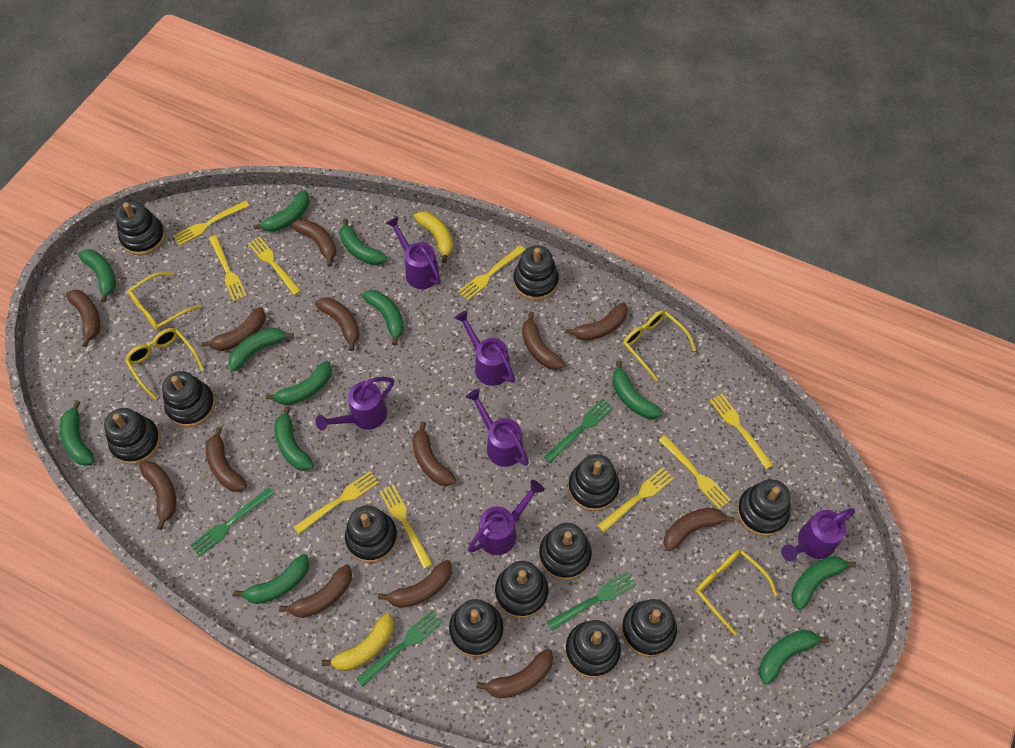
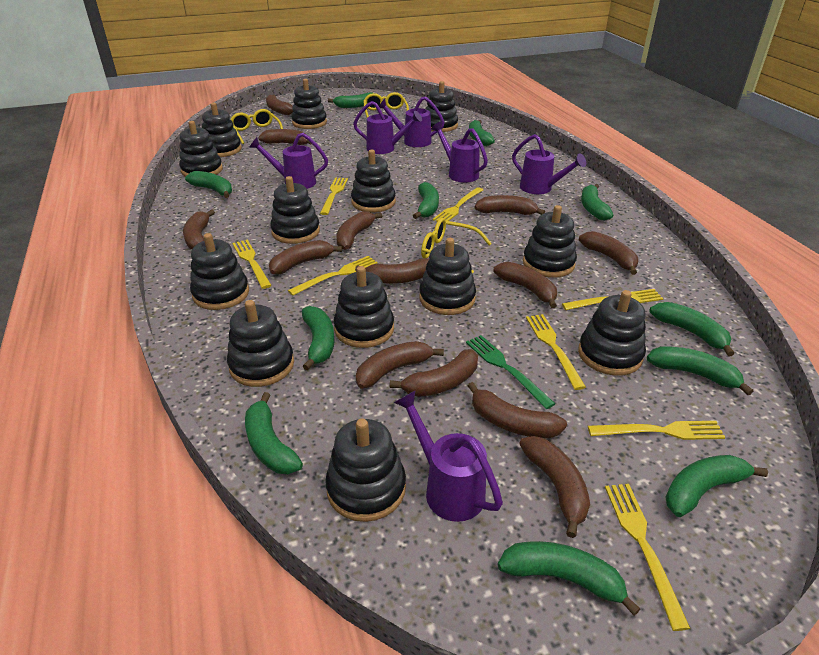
black stacking toy: [104,408,161,464] [115,201,166,256] [162,371,216,427] [345,505,398,563] [449,599,504,657] [495,561,548,618] [513,245,559,300] [539,523,592,580] [565,620,621,678] [568,454,620,511] [622,599,677,657] [737,479,791,536] = 12 -> [179,121,223,177] [190,233,249,310] [202,103,242,157] [227,300,294,387] [270,176,320,244] [291,79,327,129] [325,419,406,522] [334,266,394,348] [351,150,396,212] [419,238,476,315] [426,81,458,132] [523,205,577,278] [578,290,646,376] = 13
green banana: [60,400,95,466] [78,249,116,303] [228,328,294,371] [234,554,309,604] [254,190,310,232] [266,361,332,405] [274,406,314,471] [340,218,387,265] [362,290,404,346] [612,361,663,419] [759,630,829,684] [791,556,857,610] = 12 -> [185,171,232,198] [245,392,303,474] [302,306,335,371] [328,93,372,108] [413,182,439,219] [469,120,495,146] [498,541,640,616] [581,184,613,221] [647,346,753,395] [650,302,734,356] [666,455,768,517] = 11
green fork: [190,487,275,557] [356,610,443,687] [544,399,614,463] [547,571,636,631] = 4 -> [466,335,555,409] = 1
yellow banana: [322,613,394,671] [414,211,453,263] = 2 -> none = 0
yellow fork: [173,200,250,246] [209,235,247,301] [248,236,301,295] [294,471,379,534] [379,484,433,569] [458,245,525,301] [597,468,674,532] [659,435,731,509] [709,393,773,469] = 9 -> [232,240,272,289] [288,256,378,296] [320,178,348,215] [432,187,483,222] [526,314,586,390] [562,289,664,310] [588,421,726,440] [605,484,691,631] = 8
yellow glasses: [125,328,204,400] [127,272,201,331] [623,310,696,381] [695,549,777,635] = 4 -> [231,109,283,144] [363,92,409,118] [421,218,492,274] = 3

